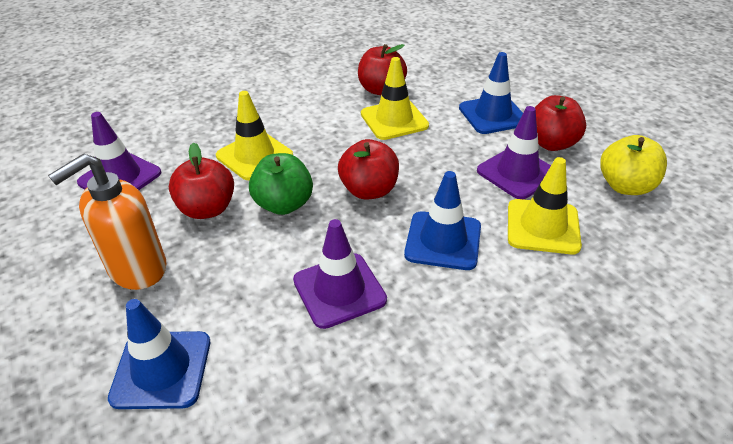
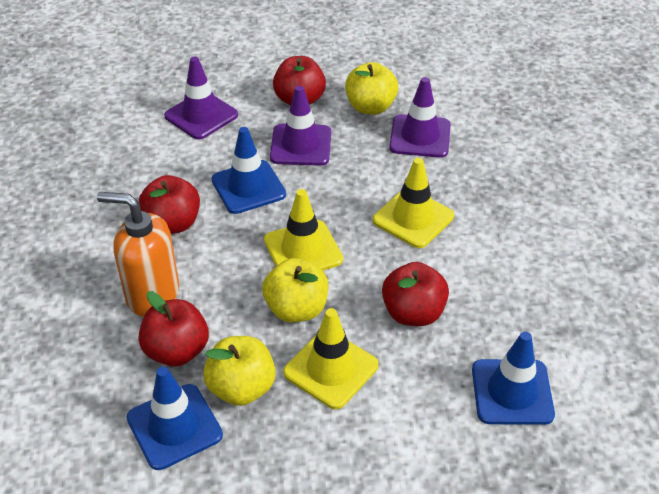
green apple: [249,153,313,215] = 1 -> none = 0
yellow apple: [600,135,667,195] = 1 -> [203,336,276,406] [262,258,328,322] [345,62,398,115] = 3

